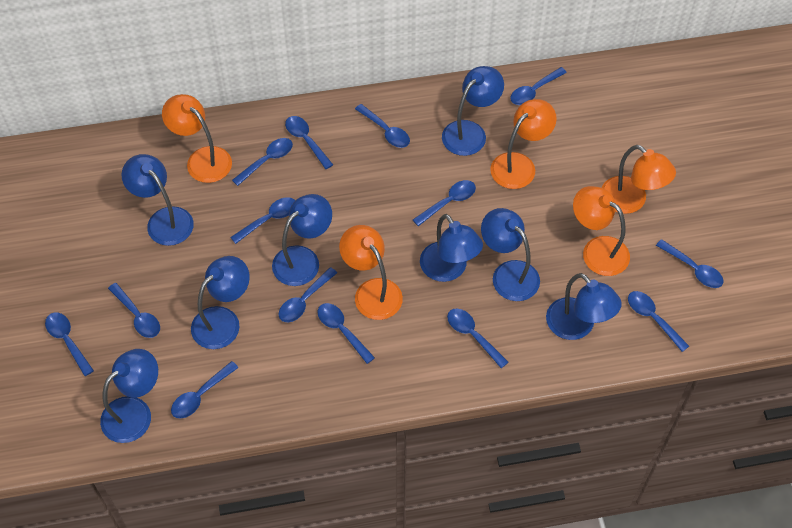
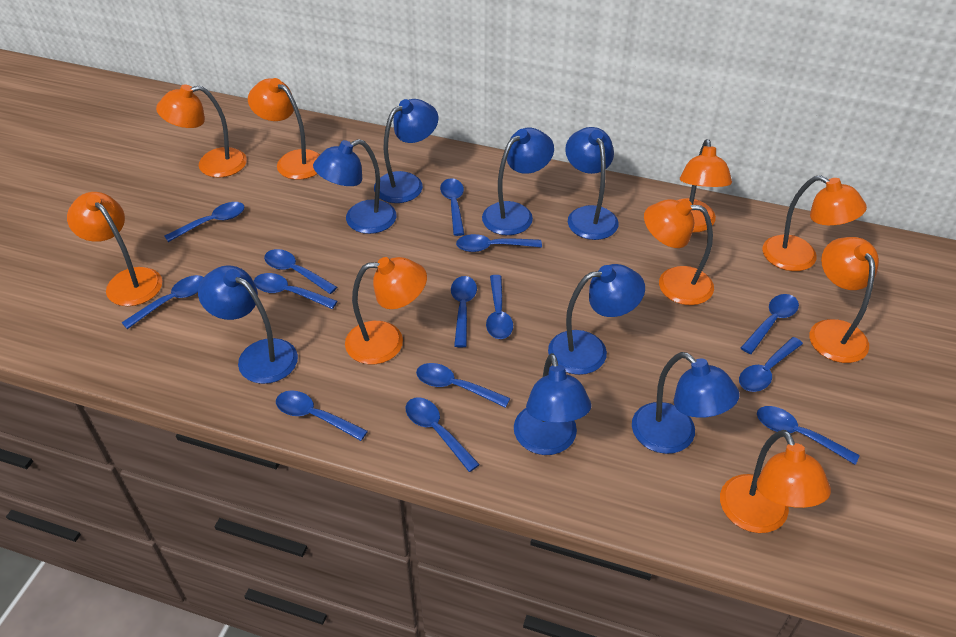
orange lamp: [162,94,232,183] [339,225,403,320] [490,99,557,189] [573,186,630,276] [602,145,676,214] = 5 -> [67,192,162,306] [156,84,247,178] [248,78,320,180] [345,257,427,364] [644,199,714,305] [677,139,732,233] [720,430,831,533] [763,175,867,271] [809,237,879,363] = 9

